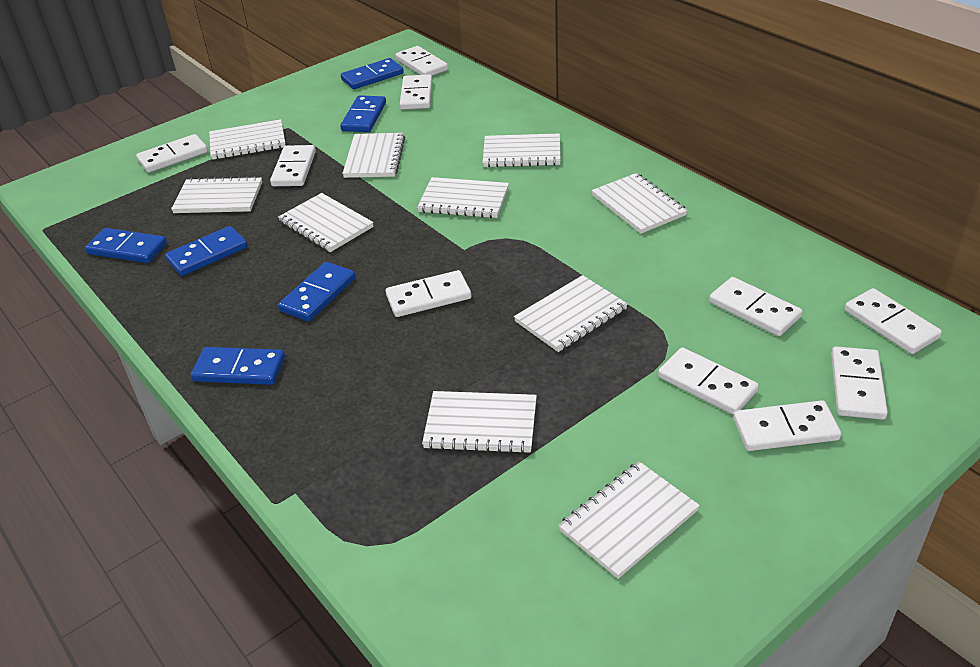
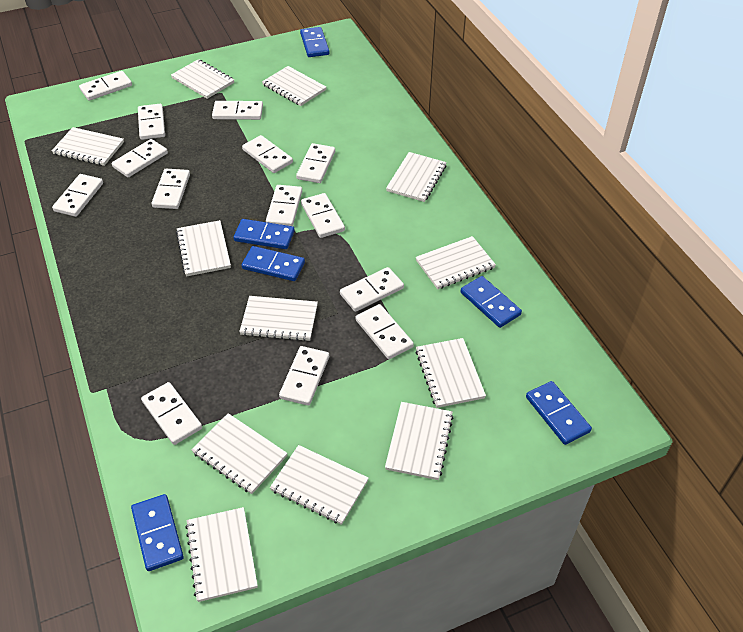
white domino: [136,134,208,173] [270,145,316,186] [386,270,471,317] [395,46,448,76] [400,74,432,110] [658,347,759,415] [709,277,803,336] [733,400,841,451] [831,346,888,420] [845,288,942,354] = 10 -> [52,174,103,217] [79,71,132,101] [112,139,168,177] [138,104,165,140] [141,382,202,445] [152,169,190,209] [212,101,263,120] [242,135,293,173] [266,185,302,226] [279,346,329,405] [296,143,335,183] [301,193,345,238] [340,267,404,312] [356,304,414,359] = 14
white notebook: [171,176,262,213] [209,119,286,160] [278,193,374,252] [342,133,405,178] [417,177,509,218] [422,391,537,454] [483,133,561,167] [514,275,628,352] [558,461,700,579] [592,173,688,234] = 10 -> [52,127,124,166] [171,59,234,99] [176,220,231,276] [185,507,258,602] [191,413,287,494] [239,296,318,341] [262,66,326,106] [270,445,369,525] [385,402,454,480] [386,152,447,202] [415,236,496,289] [415,338,486,408] = 12

